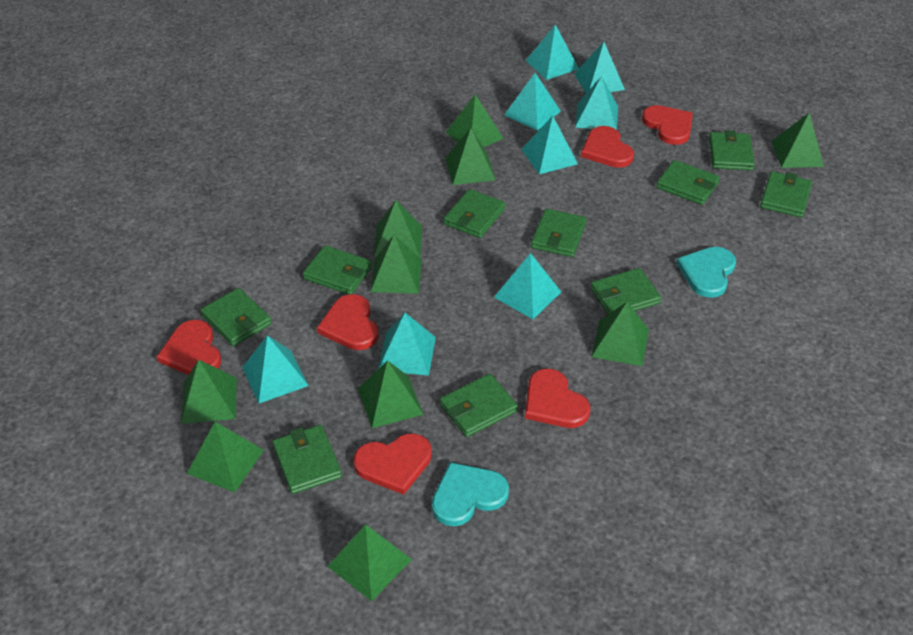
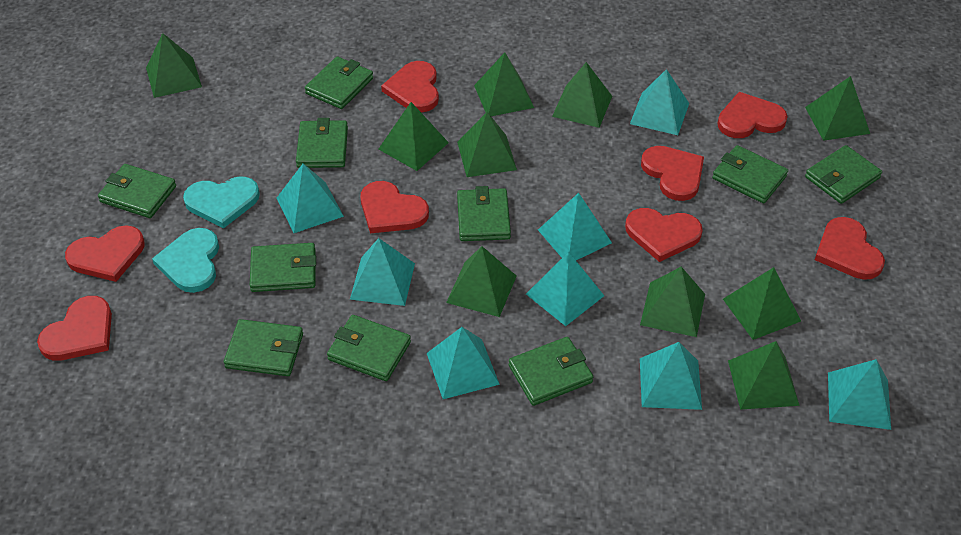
red heart: [157,320,221,375] [317,294,379,350] [353,433,432,495] [525,369,590,428] [581,126,634,168] [642,105,693,145] = 6 -> [37,296,112,361] [65,225,145,282] [360,181,429,233] [381,61,439,113] [625,208,703,262] [641,146,704,201] [717,92,788,138] [815,217,885,280] = 8

